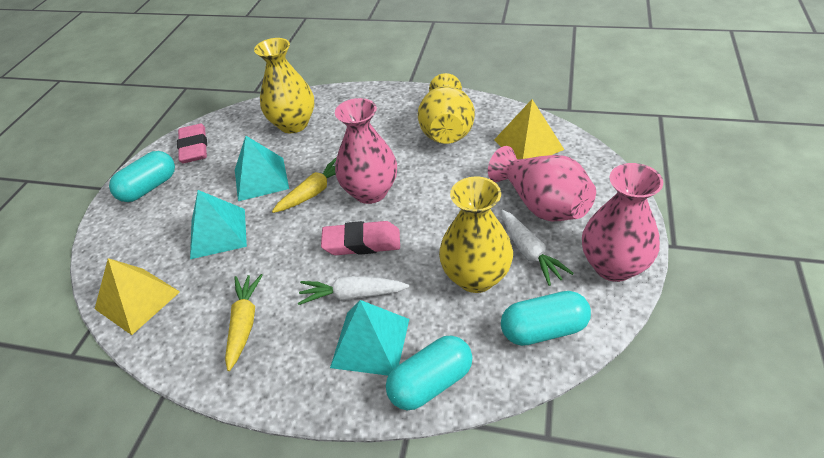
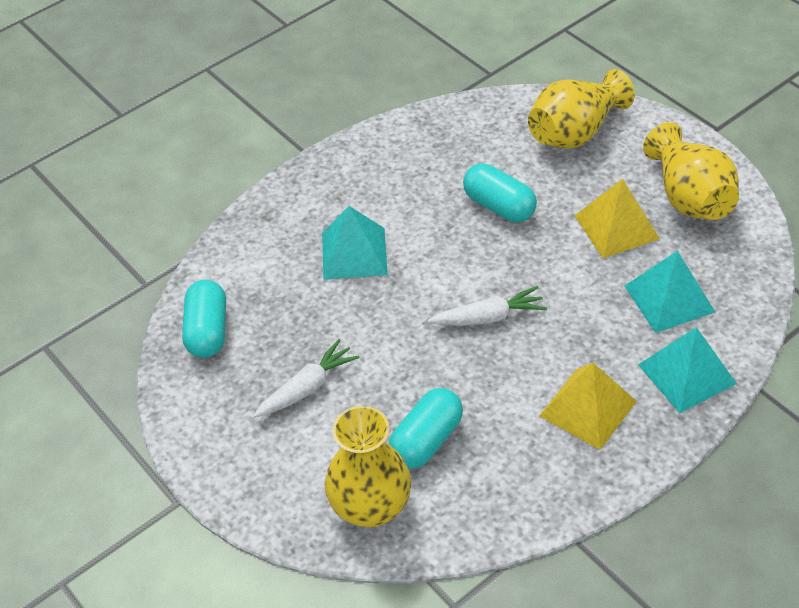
pink eraser: [177,124,207,163] [321,221,400,255] = 2 -> none = 0
pink vase: [335,98,397,204] [488,146,596,221] [582,163,663,282] = 3 -> none = 0
yellow carrot: [225,274,263,371] [272,158,336,213] = 2 -> none = 0

